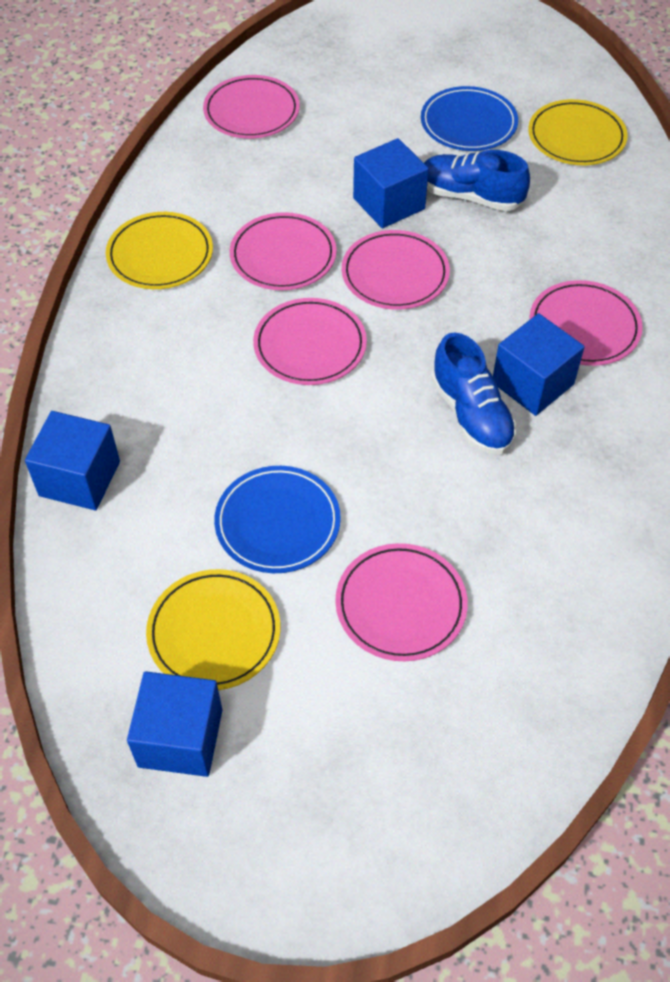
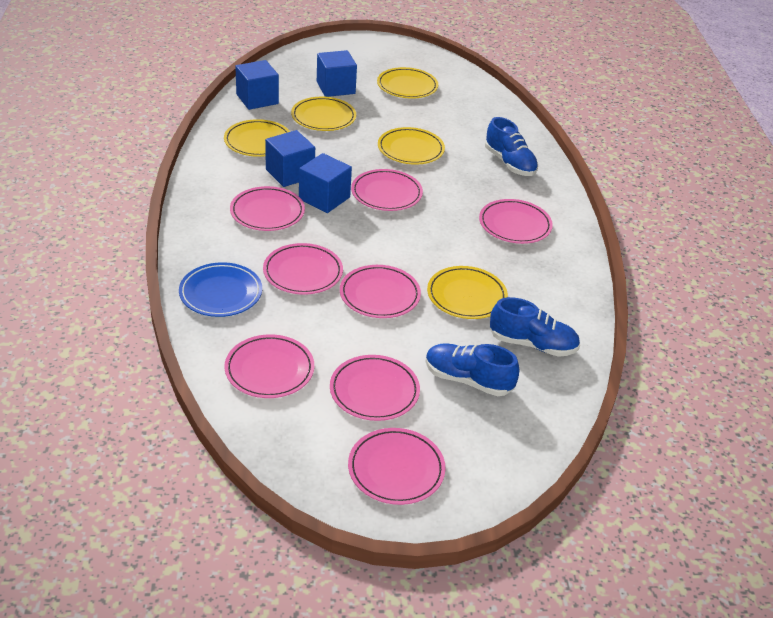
blue plate: [214,466,341,573] [421,86,518,151] = 2 -> [179,262,262,317] = 1
blue shoe: [424,150,530,211] [431,332,517,454] = 2 -> [426,343,519,396] [485,117,538,176] [490,297,580,357] = 3
pink plate: [203,75,300,139] [230,212,337,290] [253,298,367,385] [335,543,468,661] [342,230,450,310] [529,280,643,366] = 6 -> [224,334,314,398] [230,186,305,231] [263,243,343,295] [330,355,420,421] [340,265,421,318] [348,428,446,505] [351,169,423,211] [479,199,553,244] = 8
yellow plate: [106,212,213,289] [146,569,280,690] [528,99,628,165] = 3 -> [224,119,290,157] [291,97,356,131] [377,67,438,99] [378,127,445,165] [427,266,508,319] = 5

